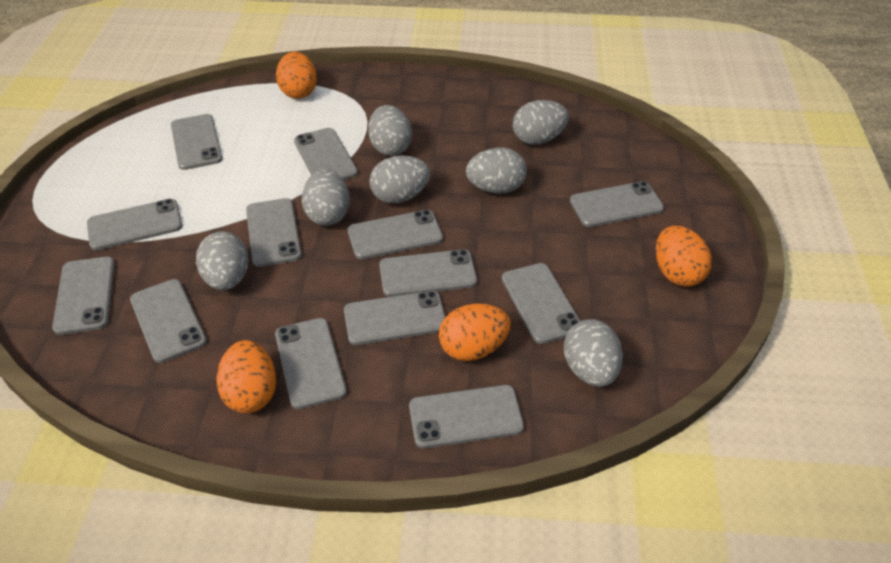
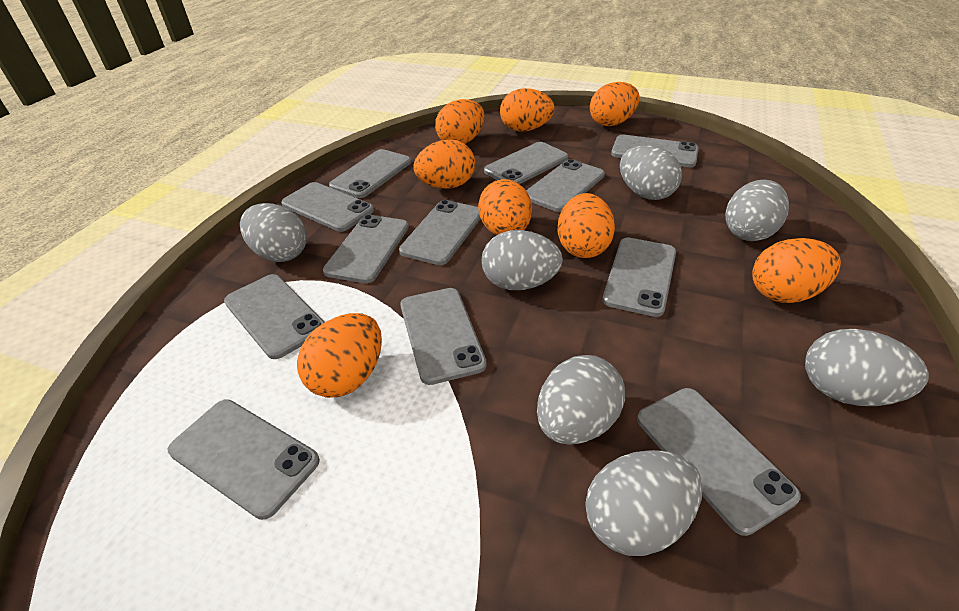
grey phone: [52,257,115,335] [87,199,182,250] [130,279,207,363] [171,114,223,170] [246,198,302,267] [275,318,347,409] [294,128,358,180] [344,291,446,345] [348,210,443,259] [379,249,477,297] [409,385,524,449] [502,263,581,344] [570,181,664,227] = 13 -> [168,399,320,520] [224,274,325,359] [281,182,374,232] [323,215,409,283] [329,149,411,198] [399,200,481,265] [400,288,487,385] [484,142,568,184] [526,159,605,212] [602,237,676,317] [611,134,699,167] [637,388,801,536] = 12
orange egg: [216,340,277,413] [276,52,317,99] [439,304,511,361] [656,225,712,287] = 4 -> [297,313,382,398] [413,139,475,189] [435,99,484,144] [478,179,532,235] [500,88,555,132] [558,193,615,258] [590,82,640,126] [752,238,841,303] = 8

